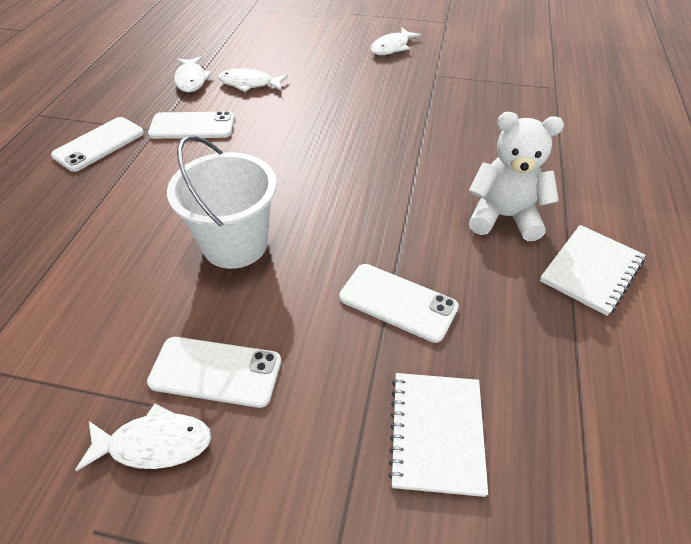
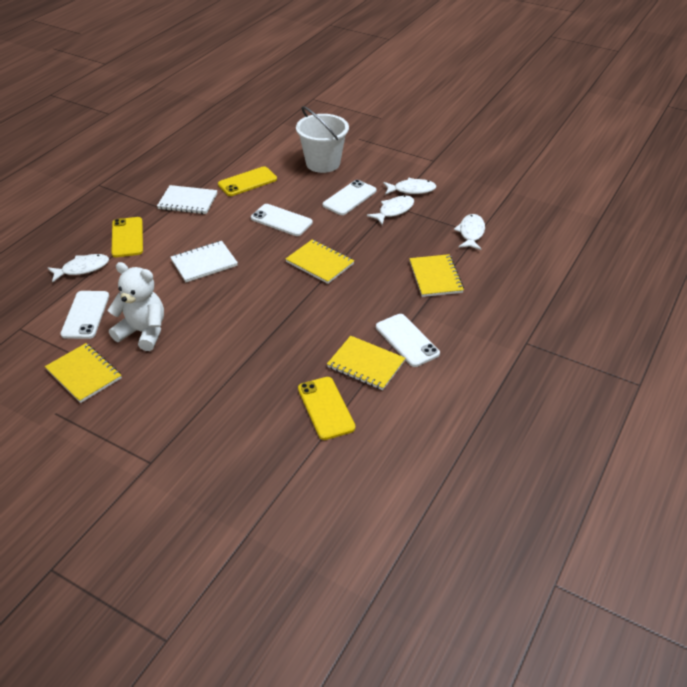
yellow notebook: none = 0 -> [45,343,122,403] [286,240,354,284] [327,336,405,390] [409,254,464,297] = 4
yellow phone: none = 0 -> [111,217,143,257] [218,166,277,196] [298,377,356,440] = 3

